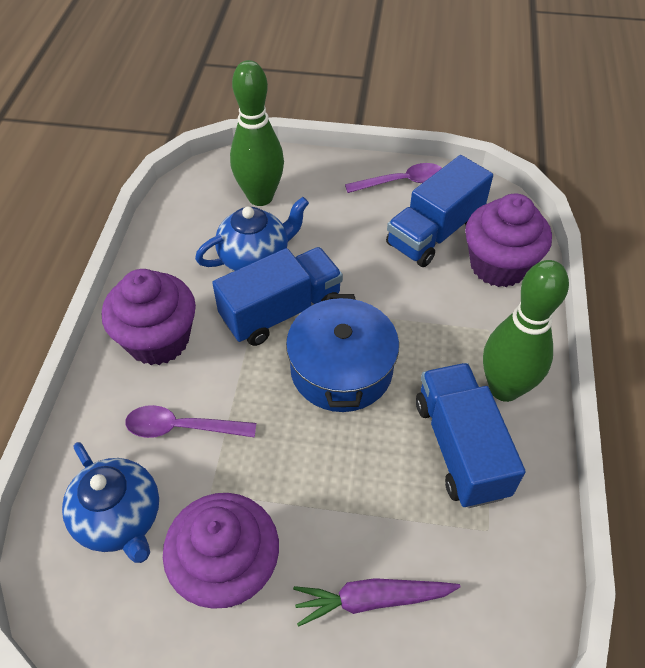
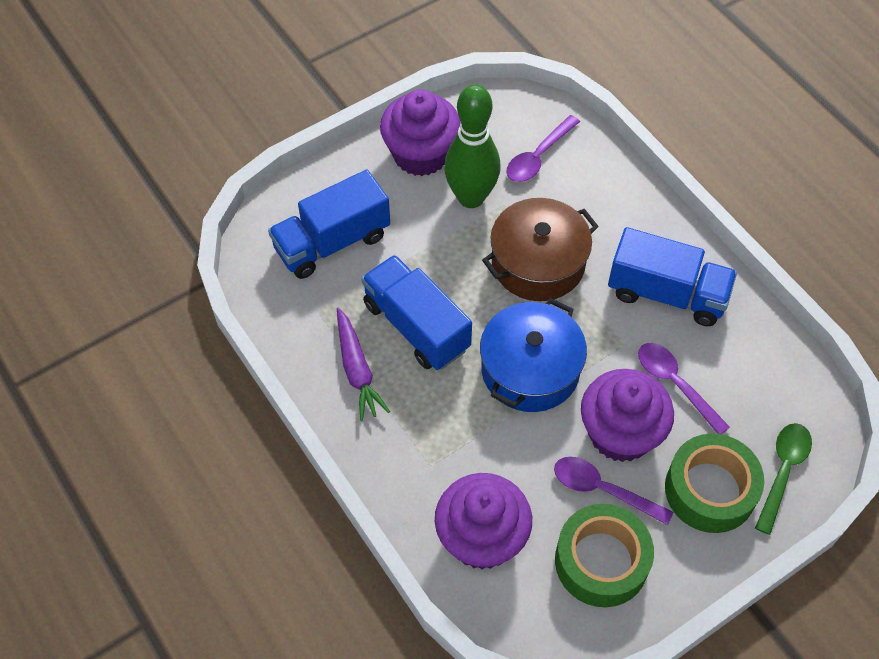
blue teapot: [62,442,159,563] [195,197,309,271] = 2 -> none = 0
brown pot: none = 0 -> [482,198,599,301] = 1
green bowling pin: [230,60,284,206] [483,260,569,402] = 2 -> [444,84,501,208] = 1
green spoon: none = 0 -> [755,423,812,535] = 1
green tape: none = 0 -> [555,504,654,607] [665,433,764,533] = 2
purple spoon: [125,405,256,438] [345,163,442,193] = 2 -> [507,115,580,182] [554,457,673,525] [638,343,730,434] = 3

